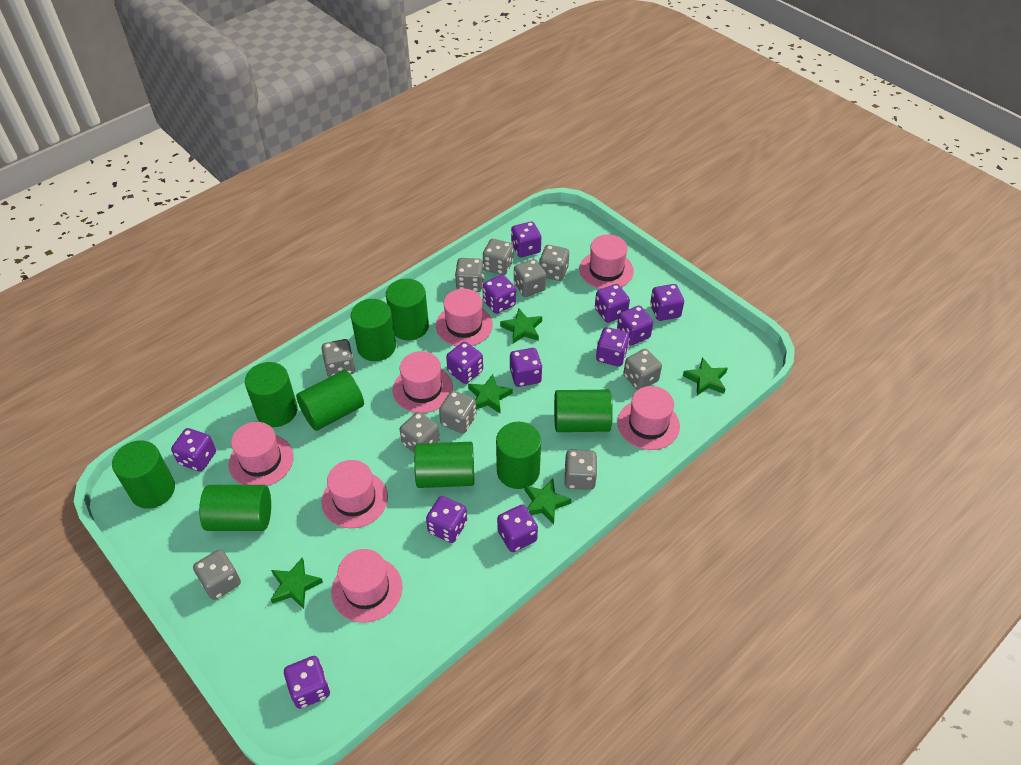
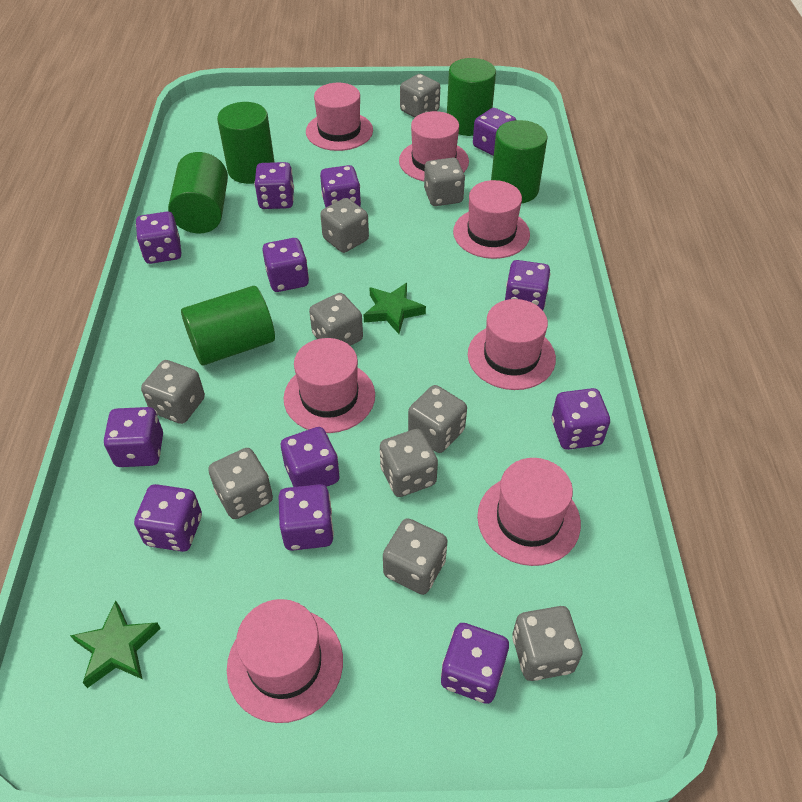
green cylinder: [112,441,175,509] [199,485,271,531] [245,362,298,427] [296,370,364,431] [351,299,396,361] [386,279,429,340] [414,442,474,488] [496,422,541,489] [554,390,613,432] = 9 -> [168,152,228,233] [181,286,275,365] [217,102,274,184] [447,58,496,136] [491,120,548,203] = 5
green star: [271,558,323,609] [468,374,513,413] [500,309,542,344] [524,478,572,525] [683,357,728,395] = 5 -> [70,601,161,688] [364,283,426,334] = 2

